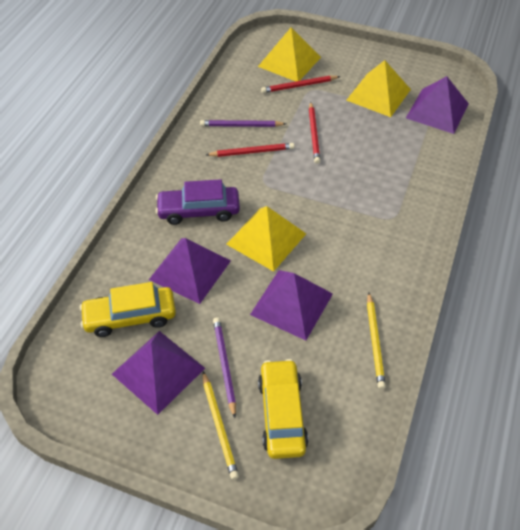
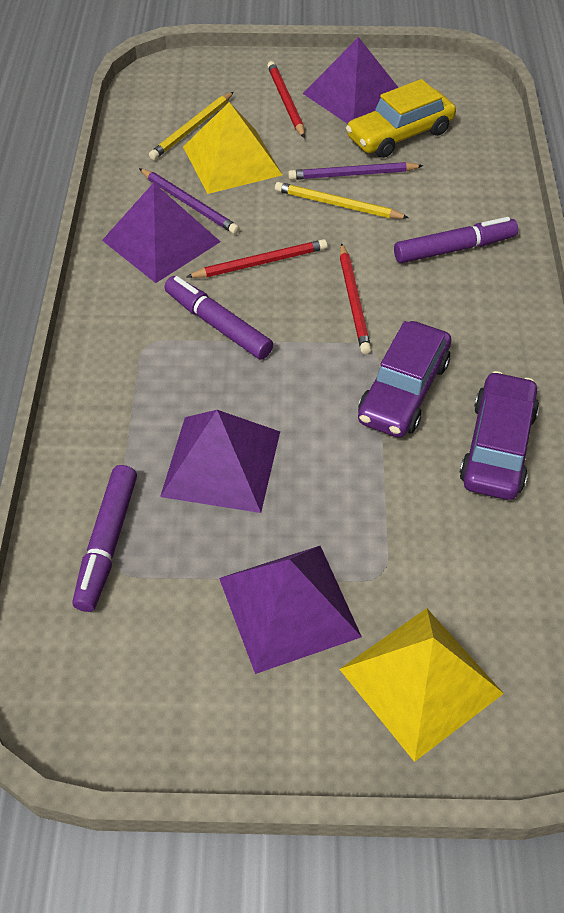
purple car: [156,179,240,225] = 1 -> [358,321,451,438] [459,371,539,500] = 2
purple marker: none = 0 -> [72,465,137,612] [164,276,273,360] [394,217,518,263] = 3
yellow car: [80,282,176,337] [258,359,308,459] = 2 -> [346,79,456,158] = 1
yellow pyramid: [226,206,306,272] [258,27,321,81] [346,60,411,117] = 3 -> [183,102,282,194] [339,608,504,762] = 2

